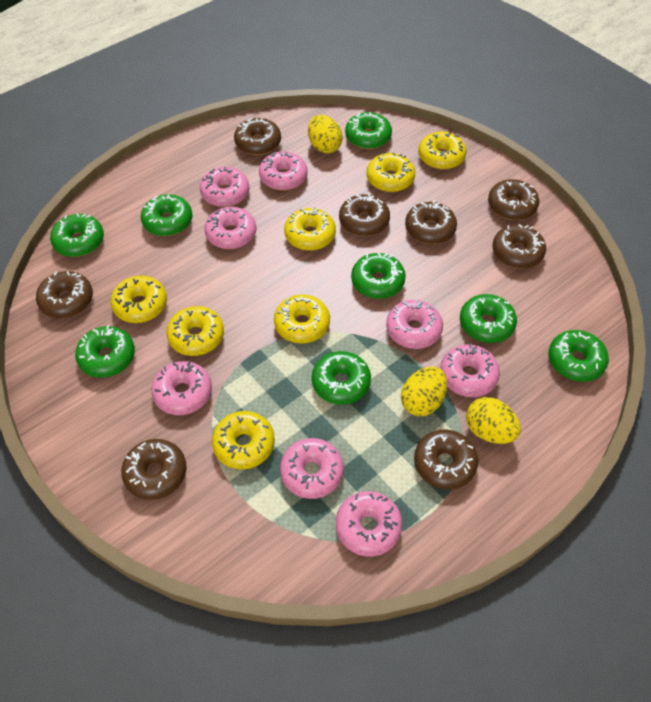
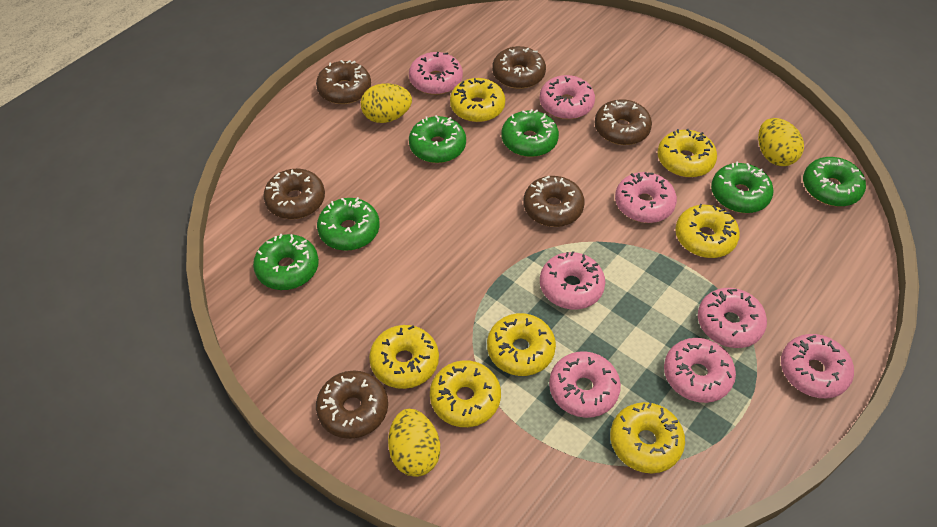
brown donut: [36,271,93,318] [121,439,187,500] [234,118,281,155] [339,193,390,236] [405,200,457,244] [414,429,478,490] [488,179,539,220] [492,224,546,268] = 8 -> [263,169,325,219] [316,60,371,104] [316,370,388,439] [492,46,546,89] [523,176,585,227] [595,99,652,145] = 6
green donut: [50,213,104,257] [75,325,135,378] [141,194,192,236] [312,351,371,405] [345,112,392,149] [351,253,406,299] [460,294,517,343] [549,330,609,382] = 8 -> [253,234,319,290] [317,197,380,251] [409,115,466,163] [501,109,559,157] [711,161,774,213] [803,157,866,206] = 6

